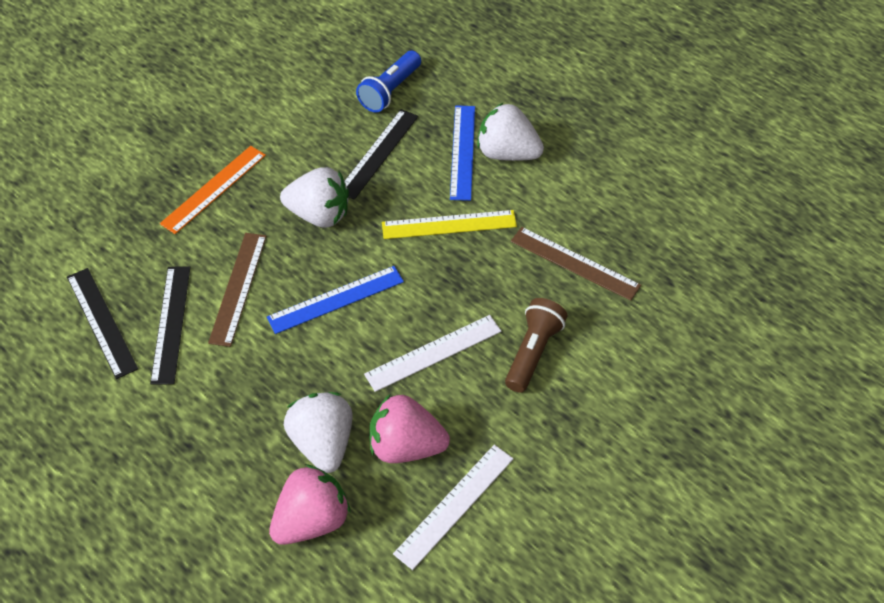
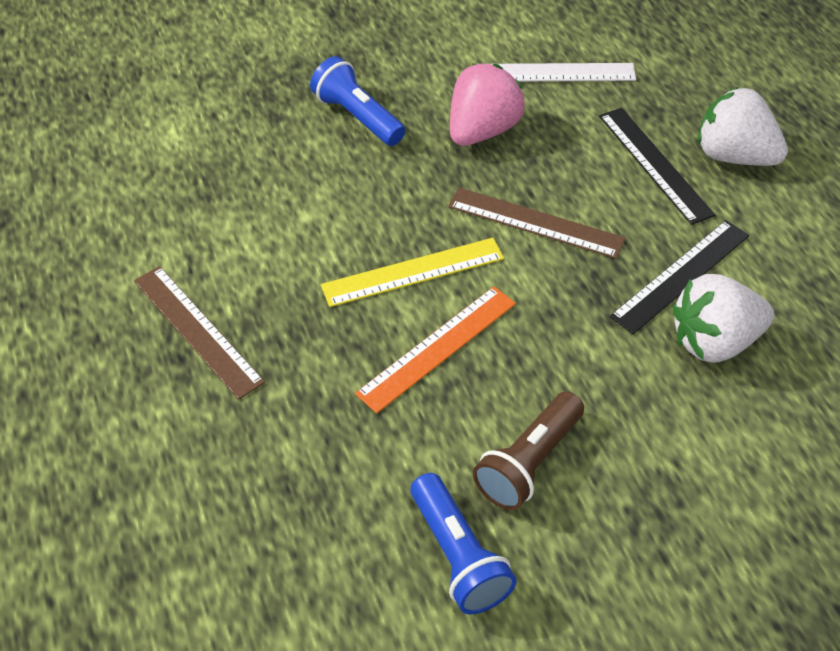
black ruler: [67,268,138,379] [150,266,190,385] [345,109,418,200] = 3 -> [599,108,715,225] [610,220,749,334] = 2
blue flashlight: [356,51,421,113] = 1 -> [310,56,405,146] [411,473,517,614] = 2
blue ruler: [267,266,404,334] [450,105,475,201] = 2 -> none = 0
pink strawberry: [269,464,350,545] [370,394,450,463] = 2 -> [450,64,525,146] = 1
white ruler: [364,315,502,392] [393,445,513,570] = 2 -> [491,63,636,81] = 1
white strawberry: [280,167,349,228] [284,392,352,473] [477,103,544,161] = 3 -> [673,274,774,363] [698,87,788,166] = 2

